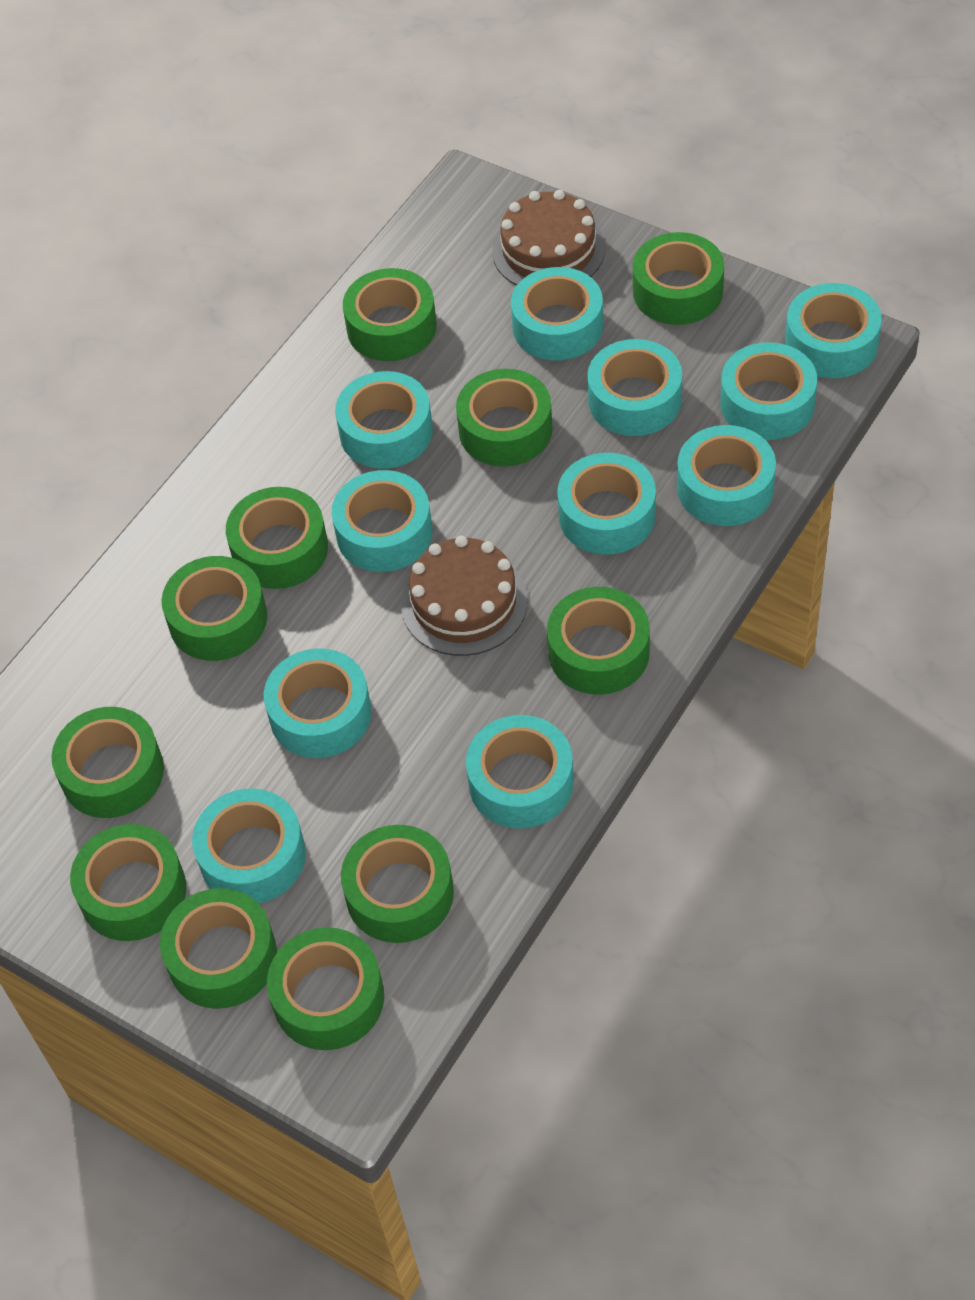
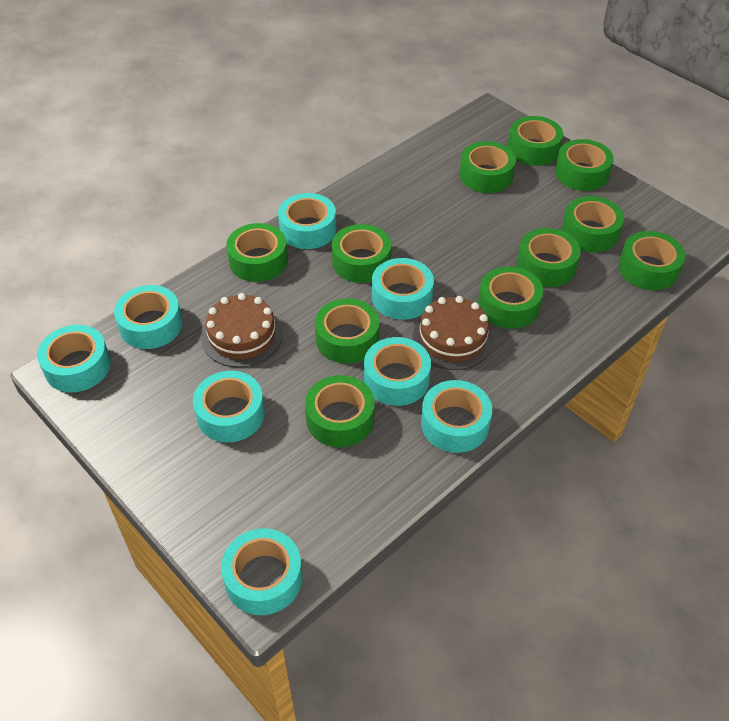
turquoise tape: [192,788,306,903] [264,648,372,758] [332,470,433,572] [335,371,433,469] [466,715,574,828] [511,267,603,360] [557,453,656,555] [587,339,682,436] [677,425,776,526] [720,342,817,440] [785,283,882,378] = 11 -> [37,325,111,392] [114,285,183,349] [193,371,265,442] [221,528,302,615] [278,193,336,249] [364,337,431,406] [372,258,434,320] [421,380,492,453] = 8

